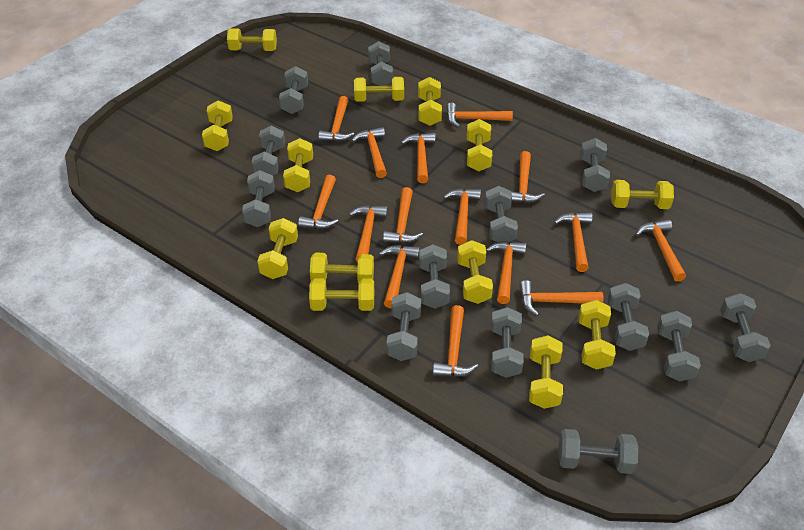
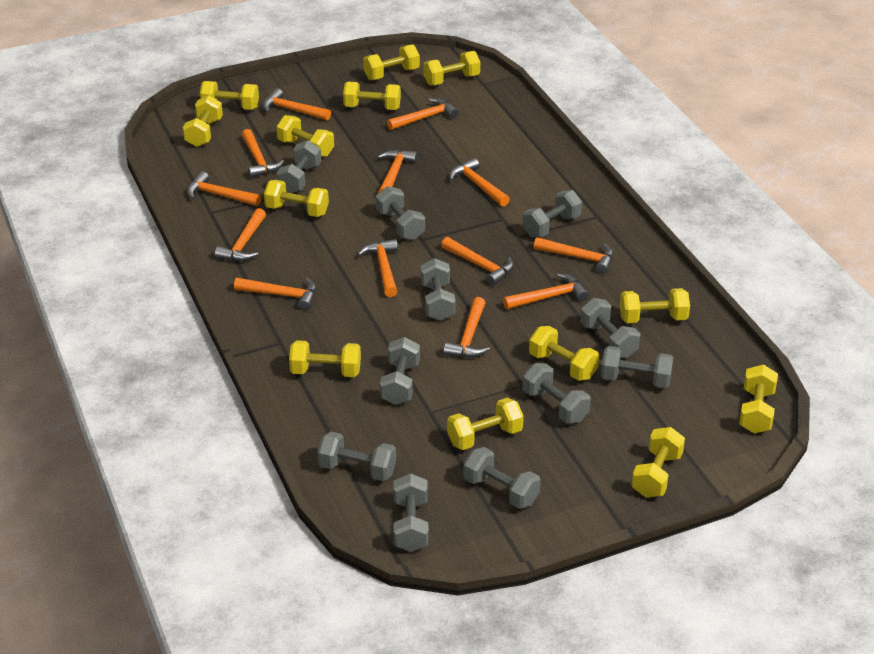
grey dumbbell: [242,170,275,227] [252,126,285,175] [279,66,308,114] [368,41,393,86] [386,292,421,361] [419,244,450,309] [485,186,518,242] [491,307,524,378] [558,429,638,474] [580,138,610,192] [607,283,649,351] [657,311,701,381] [720,293,771,362] = 13 -> [277,140,321,193] [318,432,396,481] [376,186,425,240] [380,337,420,405] [394,473,429,552] [420,258,456,321] [463,447,541,509] [522,190,582,237] [522,363,591,423] [580,298,640,358] [601,346,673,388] = 11
orange hammer: [298,175,338,229] [318,96,354,142] [349,205,388,262] [351,127,387,178] [379,245,420,308] [383,187,423,244] [401,133,435,183] [433,305,478,377] [443,188,481,245] [447,103,513,128] [486,241,526,304] [511,151,544,203] [519,280,603,316] [554,212,592,272] [636,219,686,281] = 15 -> [187,171,261,206] [215,208,266,261] [234,277,317,310] [242,129,284,178] [263,88,331,120] [358,239,398,297] [378,150,417,193] [387,98,459,130] [441,237,514,286] [443,297,490,358] [449,158,510,207] [503,273,589,309] [534,237,614,274] = 13

